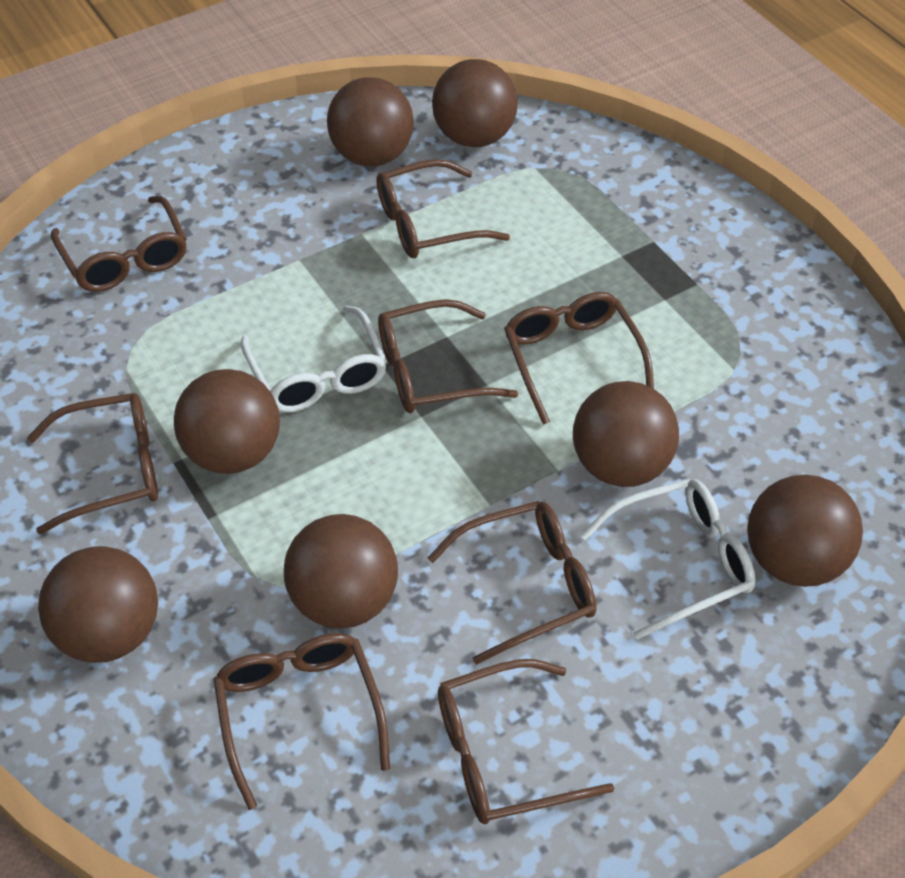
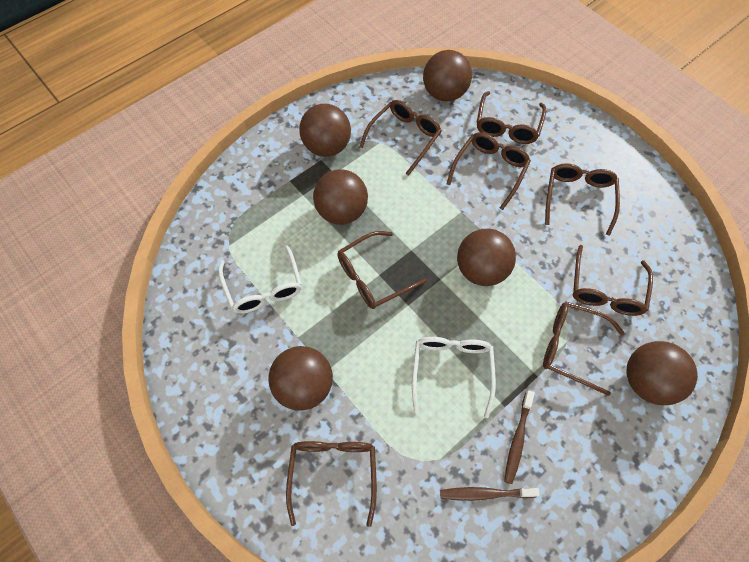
brown ball: [38,546,158,663] [174,369,280,474] [284,514,398,628] [327,77,414,166] [432,59,518,147] [573,381,679,487] [747,475,863,587] = 7 -> [268,346,333,411] [299,104,351,157] [313,169,368,225] [423,50,472,101] [457,229,516,286] [626,341,698,405] = 6
brown toothbrush: none = 0 -> [440,487,540,501] [504,390,535,484] = 2

